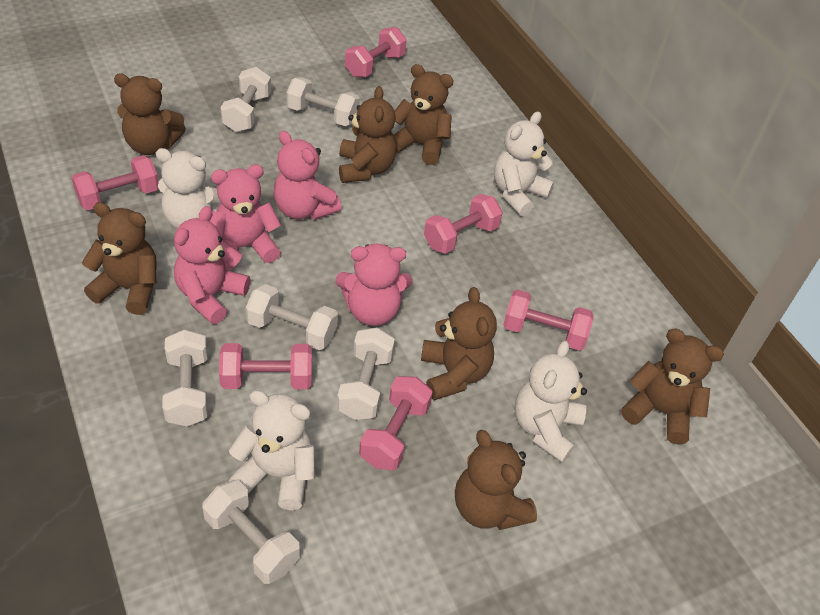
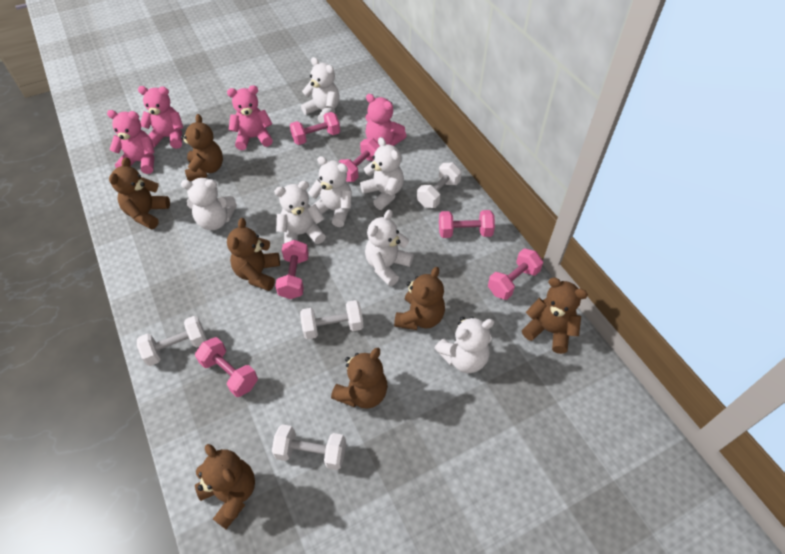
white dumbbell: [162,329,207,427] [202,480,300,584] [220,67,271,132] [246,284,338,350] [286,77,360,126] [337,327,395,420] = 6 -> [137,316,207,366] [272,424,346,470] [300,300,363,339] [417,163,462,208] = 4
white teddy bear: [156,148,221,229] [229,390,315,510] [494,111,554,216] [515,341,587,463] = 4 -> [181,178,237,230] [274,181,326,244] [301,57,340,123] [308,156,352,227] [360,137,404,210] [365,210,413,286] [435,317,494,373] = 7

